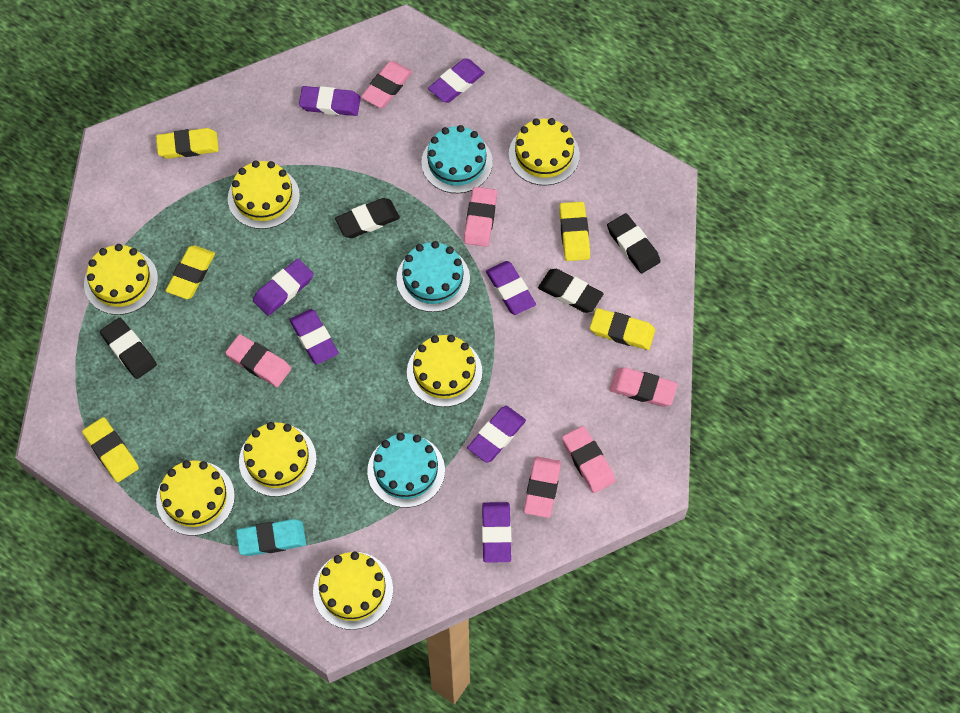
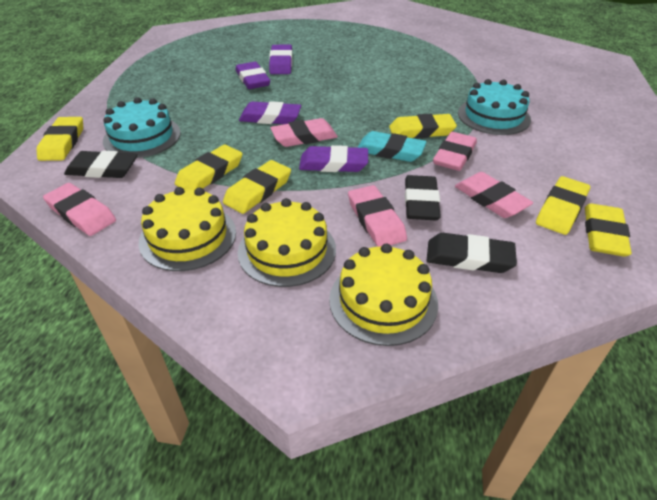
black eraser: [100,318,157,379] [335,198,400,238] [538,269,604,313] [607,213,661,273] = 4 -> [64,151,138,178] [405,175,441,220] [427,233,517,273] = 3
pink eraser: [225,334,291,387] [361,61,412,108] [464,187,497,247] [524,457,561,518] [562,426,615,493] [609,367,678,407] = 6 -> [43,183,116,236] [270,118,338,147] [348,185,407,247] [433,132,477,171] [455,172,533,218] = 5
purple eraser: [253,259,314,316] [290,309,338,365] [299,86,361,116] [428,58,485,103] [467,406,526,463] [482,502,511,563] [486,261,536,315] = 7 -> [235,62,270,89] [239,101,301,124] [269,45,292,74] [299,145,368,172] = 4
turquoise cake: [367,433,445,508] [396,241,470,312] [421,125,493,193] = 3 -> [103,97,181,158] [458,79,531,135] = 2
yellow cake: [84,244,158,315] [156,460,235,536] [228,160,300,229] [239,422,317,497] [313,552,393,630] [407,335,482,407] [509,118,580,186] = 7 -> [139,187,236,271] [238,198,336,287] [329,243,438,346] = 3
yellow eraser: [82,417,139,482] [156,128,219,159] [166,245,215,299] [559,202,590,261] [590,308,655,350] = 5 -> [37,117,83,161] [175,144,243,190] [223,160,291,214] [389,114,457,139] [536,176,590,235] [585,203,632,257] = 6

